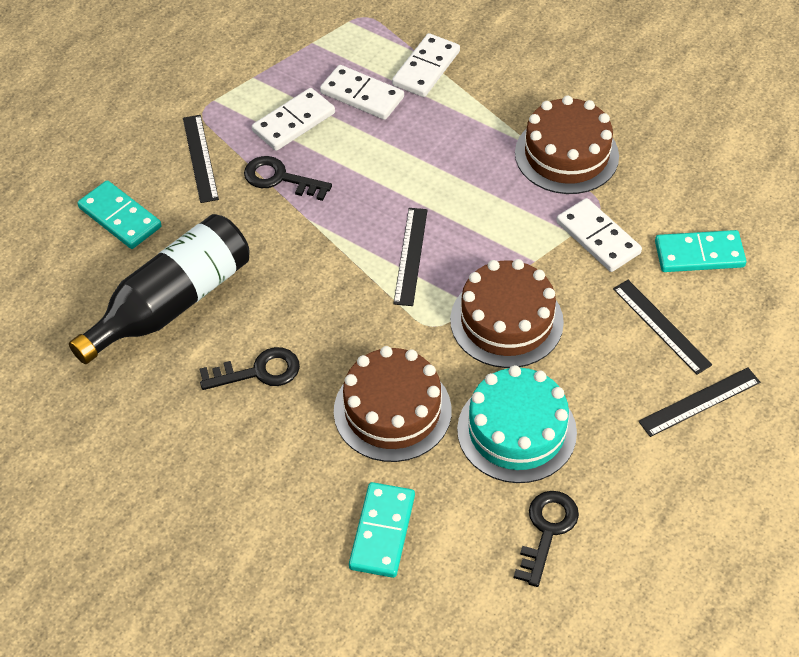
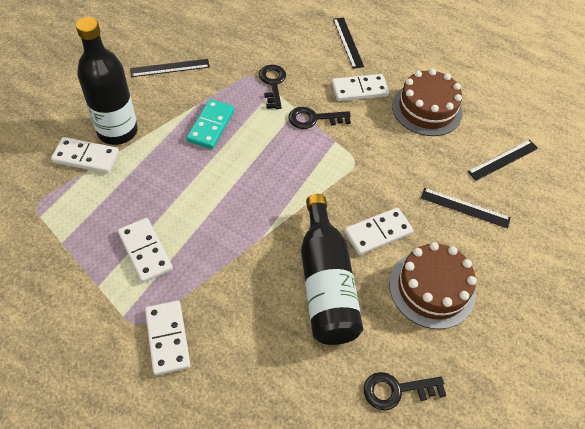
black bottle: [69,214,250,364] = 1 -> [76,17,138,145] [301,194,363,345] = 2
brown cake: [334,346,452,462] [450,259,564,368] [515,95,619,194] = 3 -> [389,242,477,329] [392,69,463,136] = 2
turquoise cake: [457,365,577,483] = 1 -> none = 0
turquoise domino: [77,180,162,249] [349,482,415,578] [655,230,746,272] = 3 -> [187,99,235,149] = 1
white domino: [252,88,335,151] [320,65,404,120] [392,33,460,97] [556,198,642,272] = 4 -> [51,137,119,173] [118,218,173,283] [145,301,191,376] [332,74,389,101] [344,207,414,255] = 5

